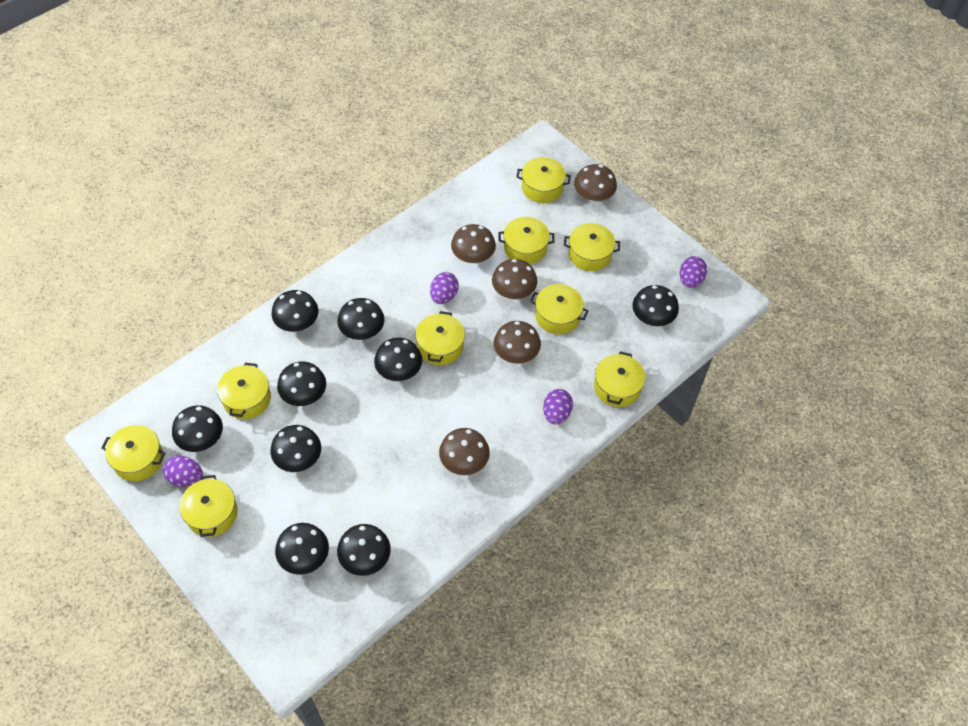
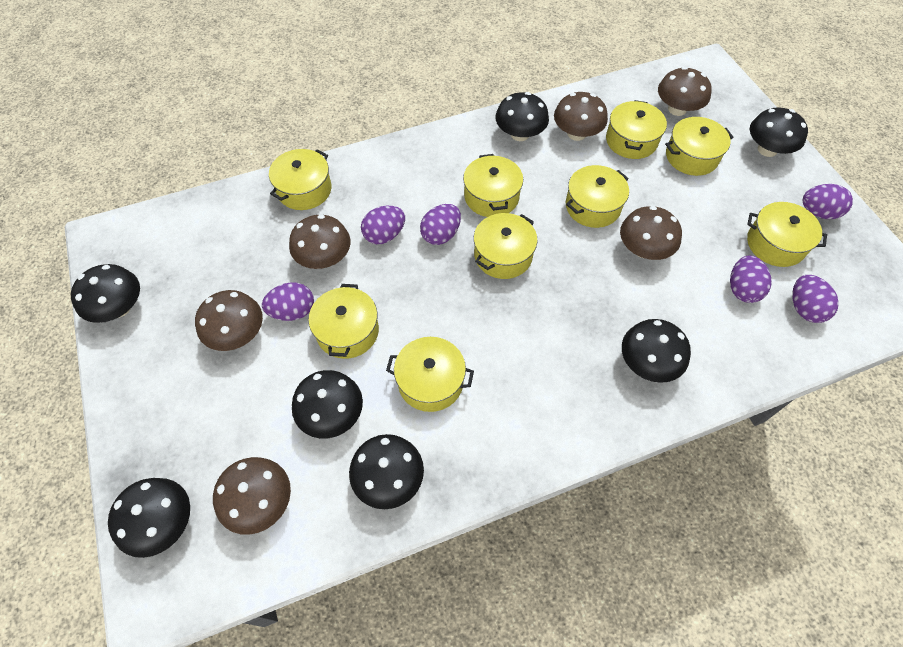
black mushroom: [172,405,223,452] [270,425,321,472] [271,290,319,332] [275,523,329,575] [277,362,326,406] [337,298,384,340] [337,524,391,576] [374,338,422,381] [632,285,679,326] = 9 -> [71,264,140,323] [108,478,190,558] [292,370,363,438] [349,434,424,509] [495,92,549,141] [622,319,691,383] [750,107,808,157] = 7
brown mushroom: [439,428,490,475] [451,224,496,263] [492,259,537,299] [494,321,541,364] [574,164,617,202] = 5 -> [195,290,263,351] [213,457,291,535] [289,215,350,269] [554,92,608,141] [620,206,682,260] [658,67,711,116] = 6
purple egg: [163,456,203,487] [430,272,459,304] [543,389,573,425] [680,256,707,288] = 4 -> [262,282,314,321] [361,206,405,244] [420,204,461,245] [730,255,772,303] [792,275,839,323] [803,184,853,219] = 6

